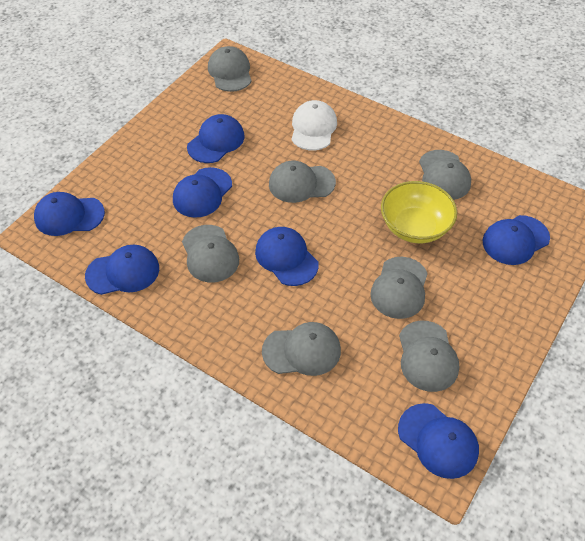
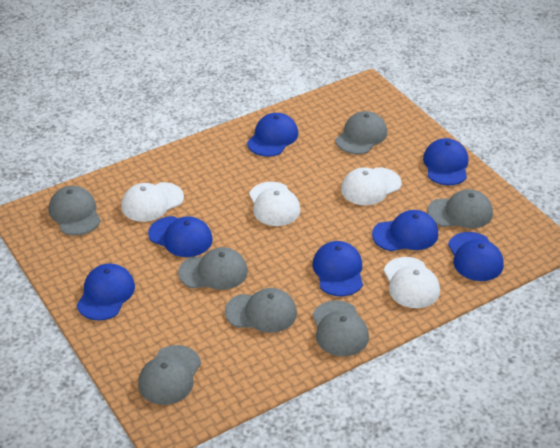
white cap: [291,100,337,151] = 1 -> [121,182,184,222] [249,182,301,226] [341,167,402,205] [384,257,440,308] = 4
yellow bowl: [381,181,457,243] = 1 -> none = 0

